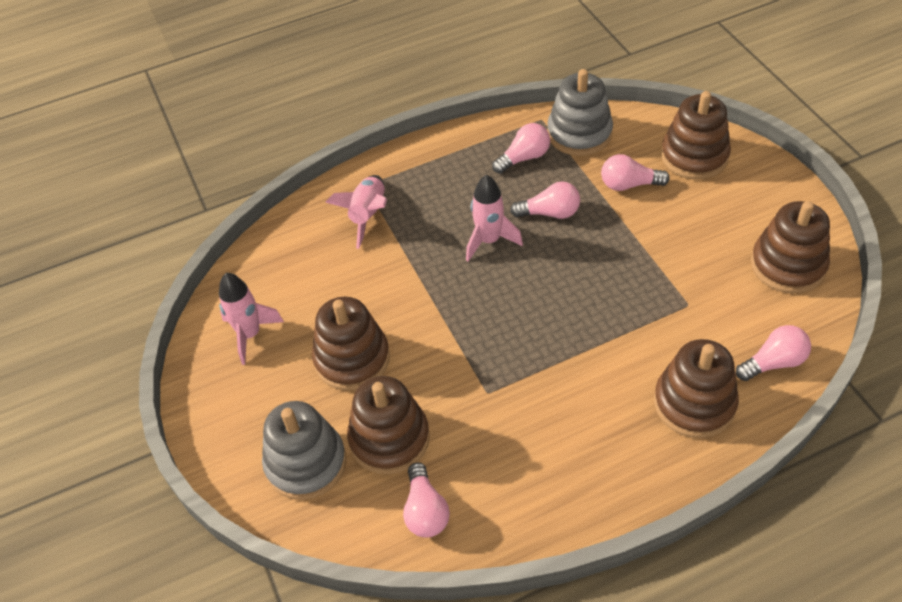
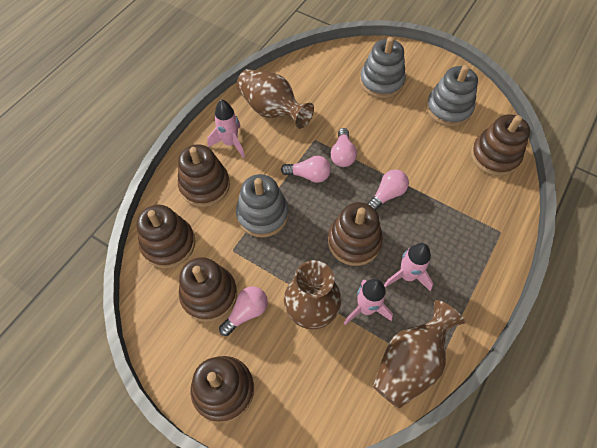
brown stacking toy: [312,297,390,391] [347,376,430,474] [654,339,739,438] [661,91,731,180] [751,201,830,293] = 5 -> [137,205,195,268] [178,144,230,207] [179,257,237,322] [190,356,254,423] [328,202,383,266] [471,114,530,176] = 6
brown vase: none = 0 -> [237,69,314,129] [284,260,341,329] [373,300,465,408] = 3
grey stacking toy: [262,401,346,500] [547,69,613,156] = 2 -> [236,174,289,237] [360,37,406,98] [426,65,478,127] = 3
pink light bulb: [403,462,450,537] [492,123,550,174] [510,181,580,219] [601,154,670,191] [736,325,811,381] = 5 -> [219,286,268,336] [281,156,331,183] [331,128,357,167] [367,169,409,210] = 4

